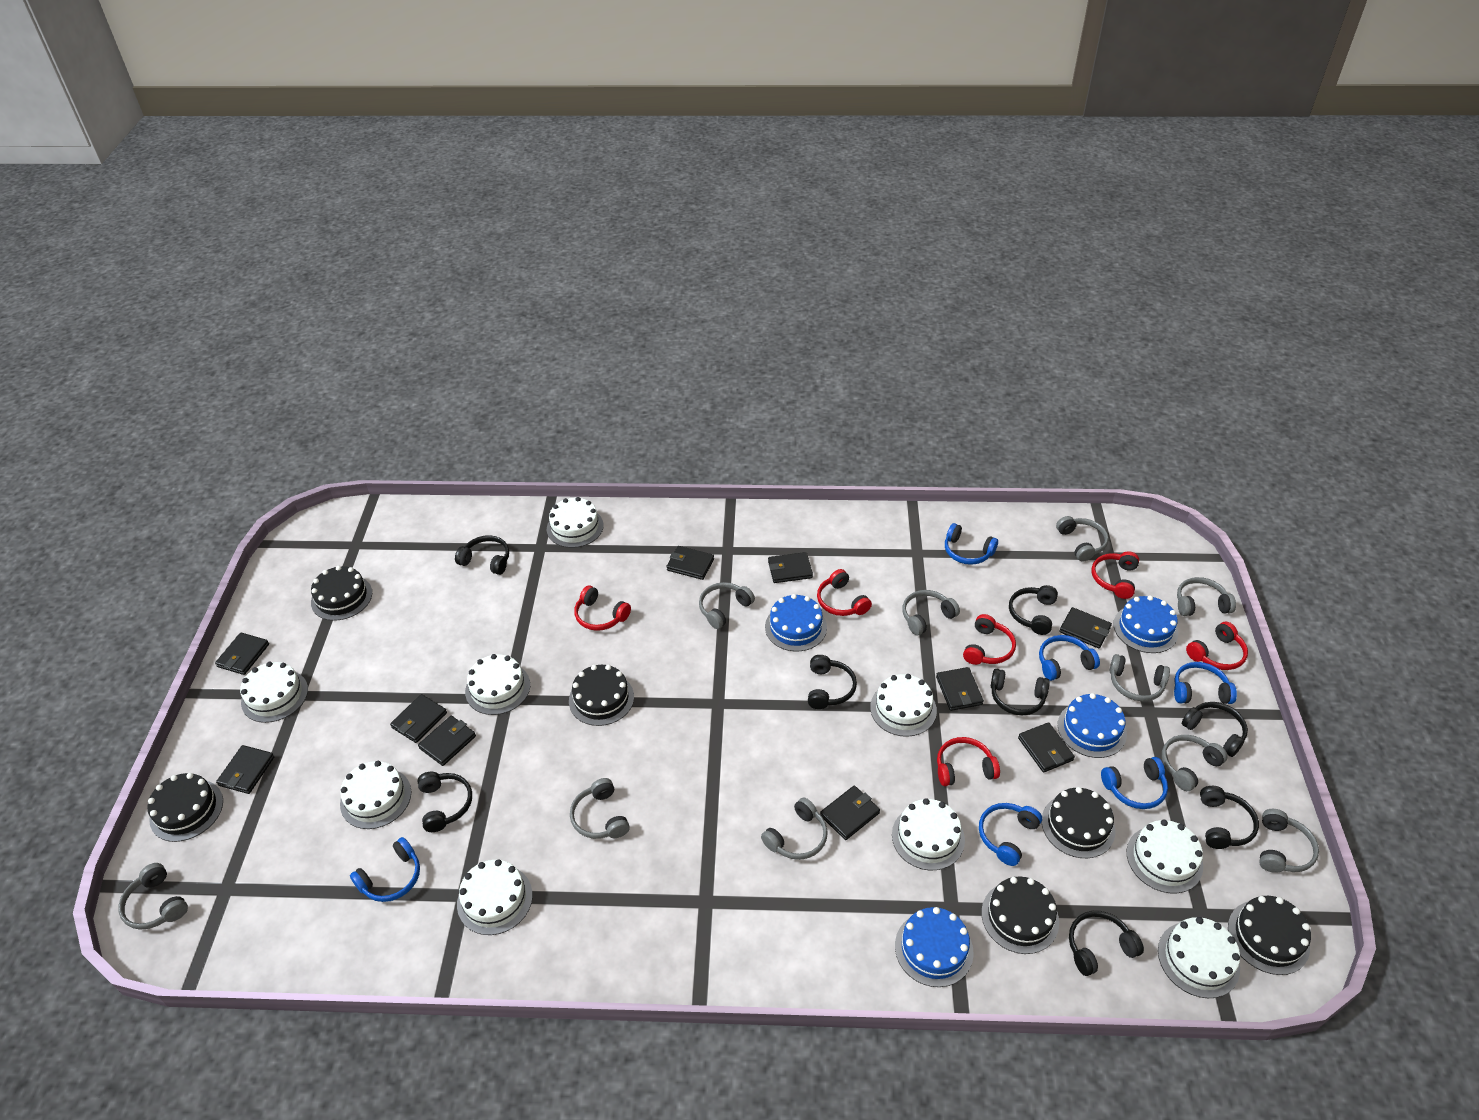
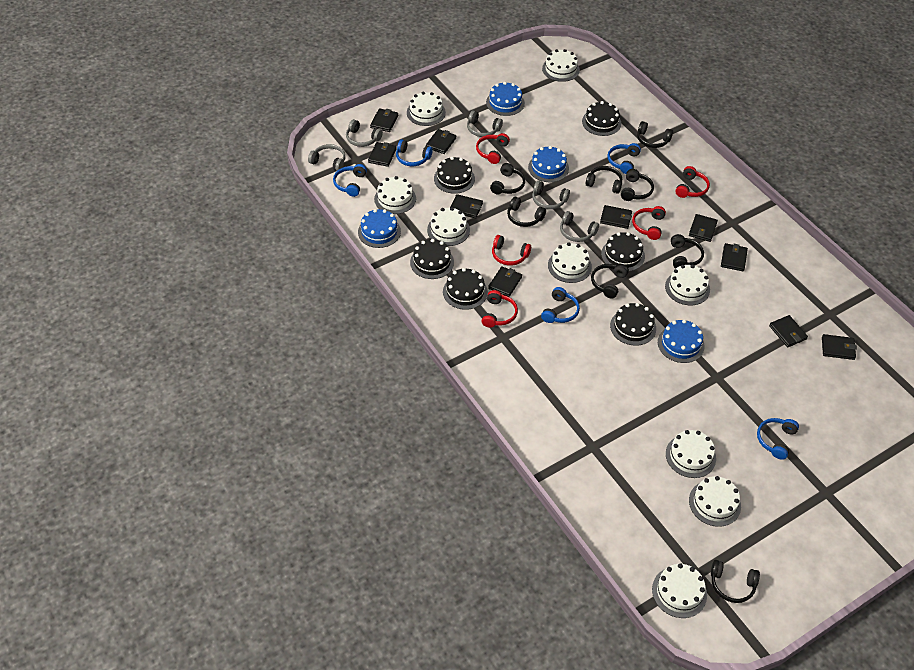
blue headphones: [350,837,420,902] [945,523,998,565] [979,803,1042,866] [1039,635,1100,681] [1101,757,1168,809] [1174,662,1237,704] = 6 -> [333,164,367,197] [396,139,433,166] [541,287,580,323] [607,143,641,174] [757,418,799,460] = 5
grey headphones: [118,863,188,930] [570,778,630,839] [699,582,755,629] [761,797,828,860] [902,590,960,636] [1056,516,1109,562] [1110,654,1170,701] [1162,735,1228,791] [1177,577,1236,616] [1259,809,1319,873] = 10 -> [308,144,345,171] [346,119,383,147] [467,110,503,137] [532,181,570,209] [560,211,599,242] = 5
red headphones: [574,585,631,631] [817,569,872,616] [937,737,1000,786] [963,614,1016,665] [1092,551,1139,599] [1186,622,1248,670] = 6 -> [476,133,510,164] [482,290,518,328] [492,235,531,266] [632,206,666,240] [675,166,710,198] = 5

